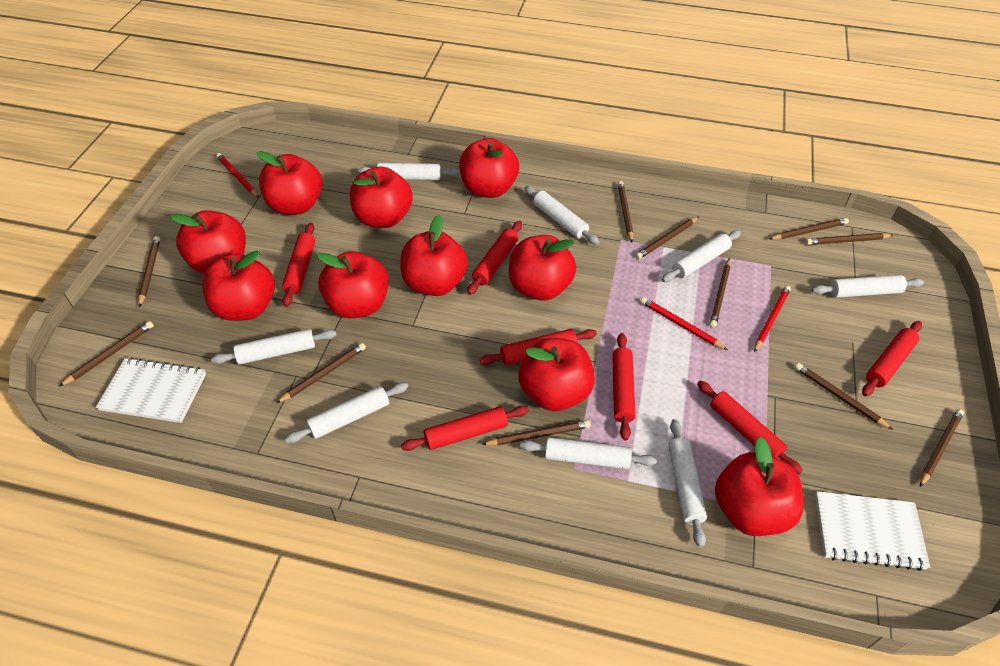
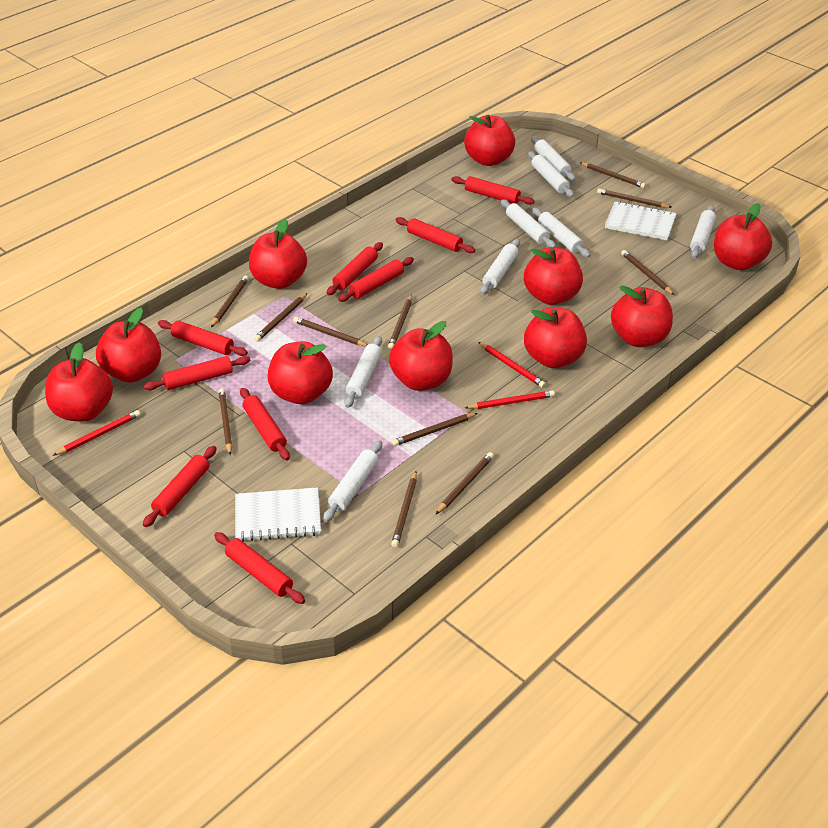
red rolling pin: [282,223,315,307] [401,406,529,451] [467,221,522,295] [480,329,597,365] [612,333,635,441] [697,380,802,474] [862,321,922,396] = 7 -> [143,446,217,527] [144,356,250,390] [158,320,248,356] [214,532,305,604] [240,388,290,460] [327,242,383,295] [338,257,414,302] [396,217,475,253] [452,176,535,205] = 9

